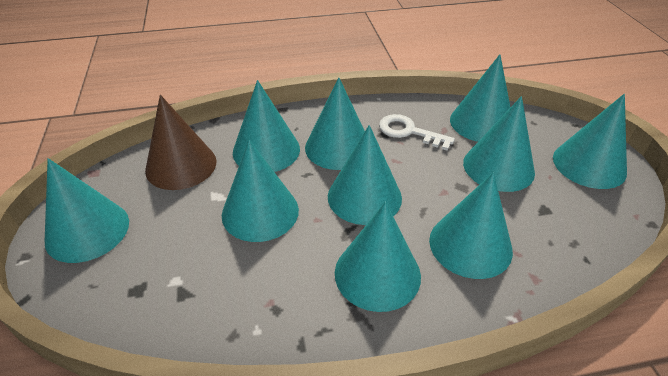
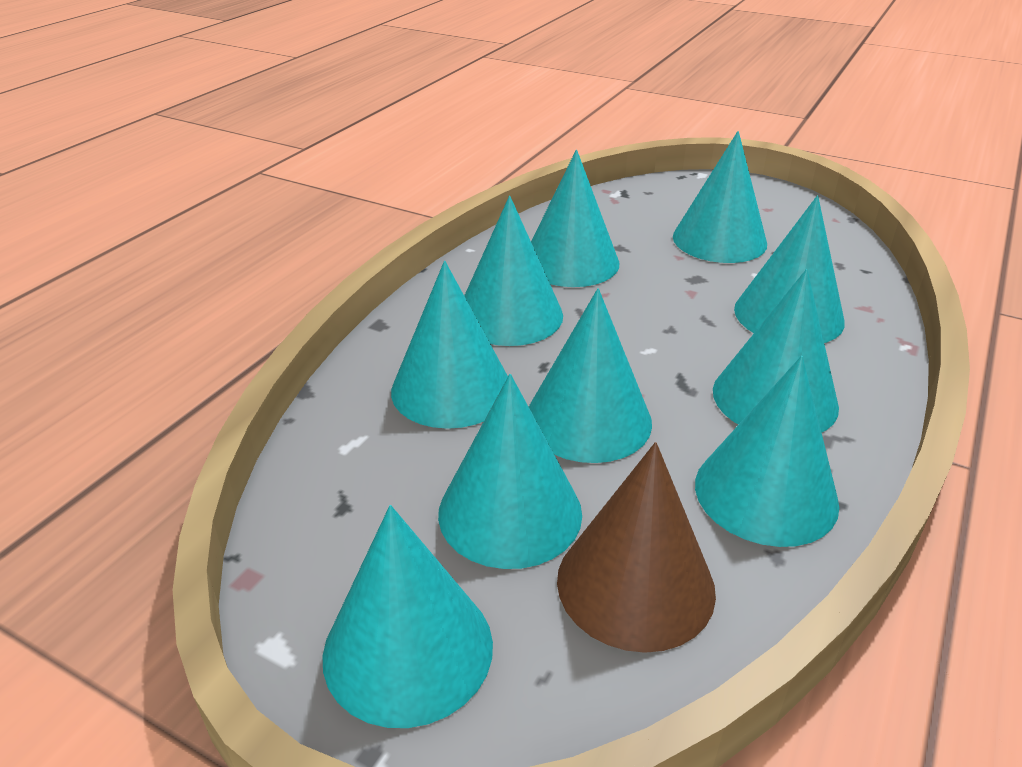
white key: [379,114,455,151] = 1 -> none = 0

